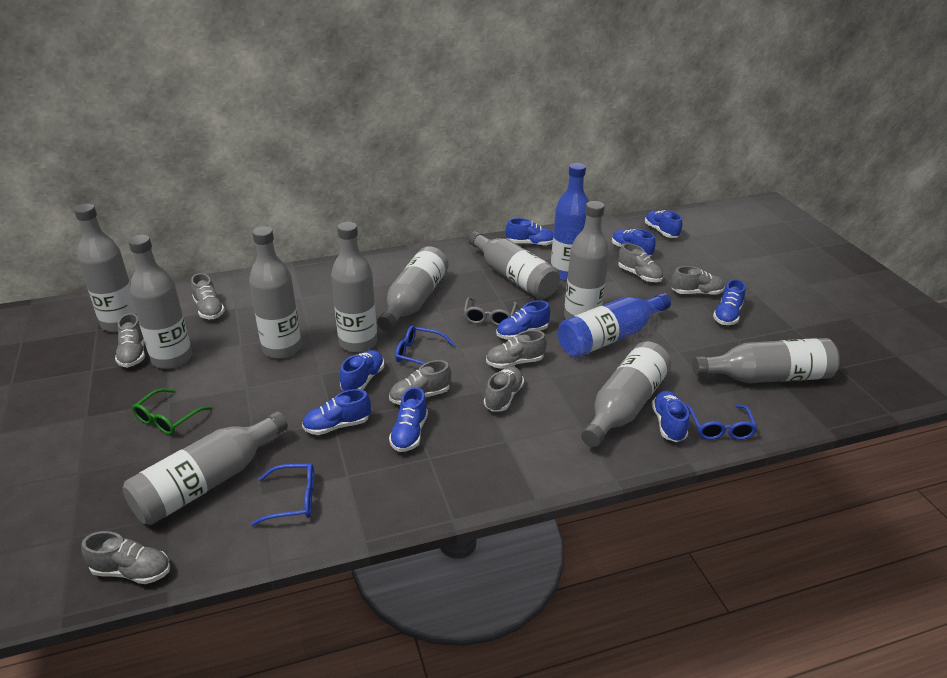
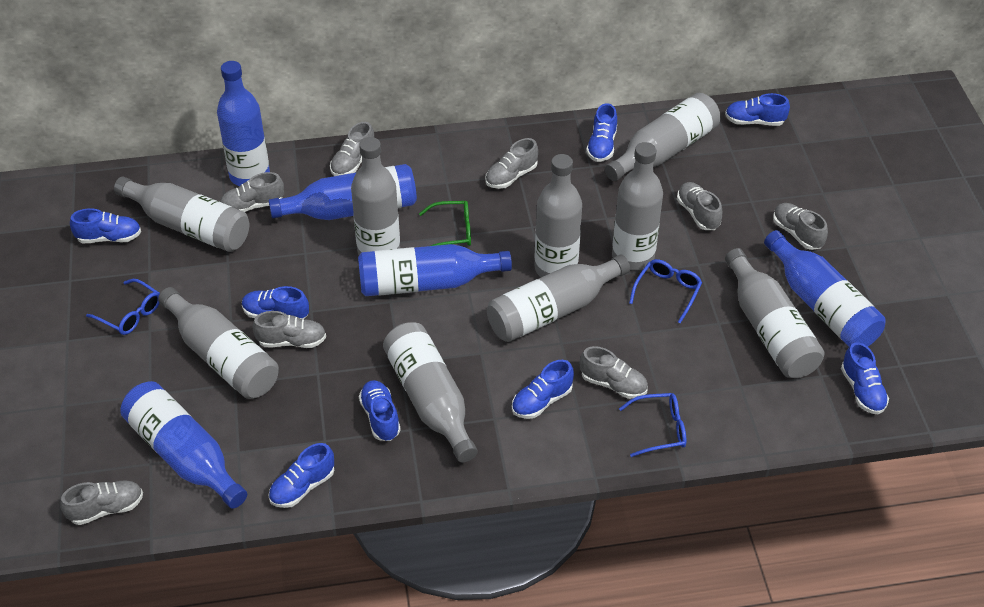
blue bottle: [551,163,589,281] [558,293,671,357] = 2 -> [120,381,247,509] [217,61,270,186] [269,164,417,220] [358,244,512,296] [764,230,886,347] = 5
blue shoe: [302,389,371,435] [340,350,384,391] [389,387,428,452] [496,300,550,340] [506,218,554,246] [612,229,655,256] [645,210,682,238] [652,391,689,442] [713,279,745,325] = 9 -> [70,208,141,243] [242,286,309,319] [268,443,334,508] [359,380,401,441] [512,360,574,419] [586,103,617,162] [725,93,790,126] [841,342,889,414] = 8
grey bottle: [74,204,137,332] [122,411,288,525] [128,235,192,369] [249,227,302,359] [331,222,377,353] [377,246,448,331] [468,231,560,299] [564,201,609,319] [581,342,671,447] [692,338,840,383] = 10 -> [114,177,249,252] [158,287,279,399] [351,137,400,255] [383,322,478,463] [487,255,630,342] [534,154,582,277] [605,93,720,181] [612,142,663,270] [725,248,824,378] = 9
grey glasses: [464,297,517,326] = 1 -> none = 0

